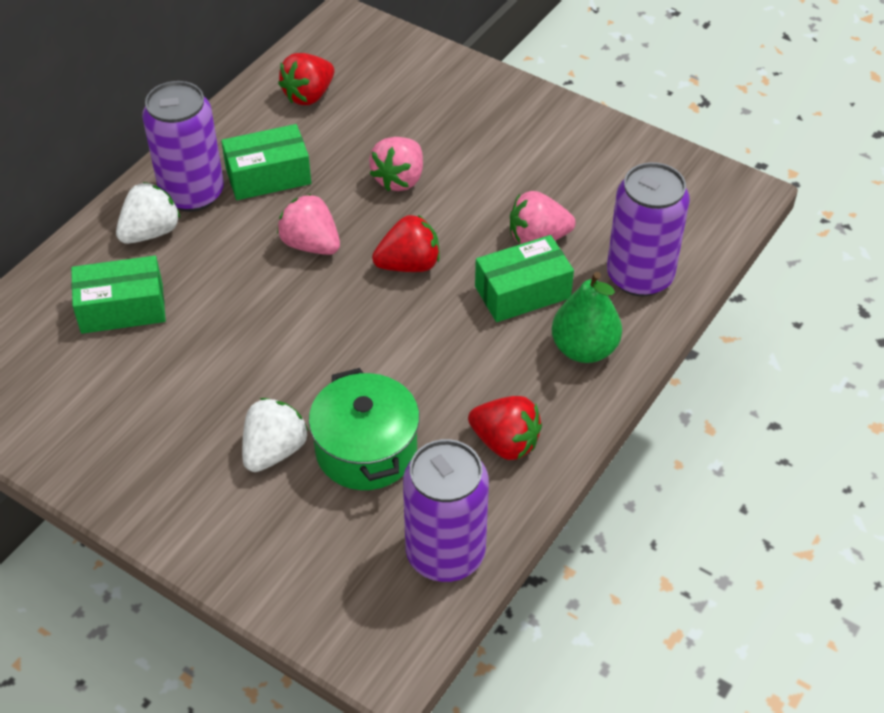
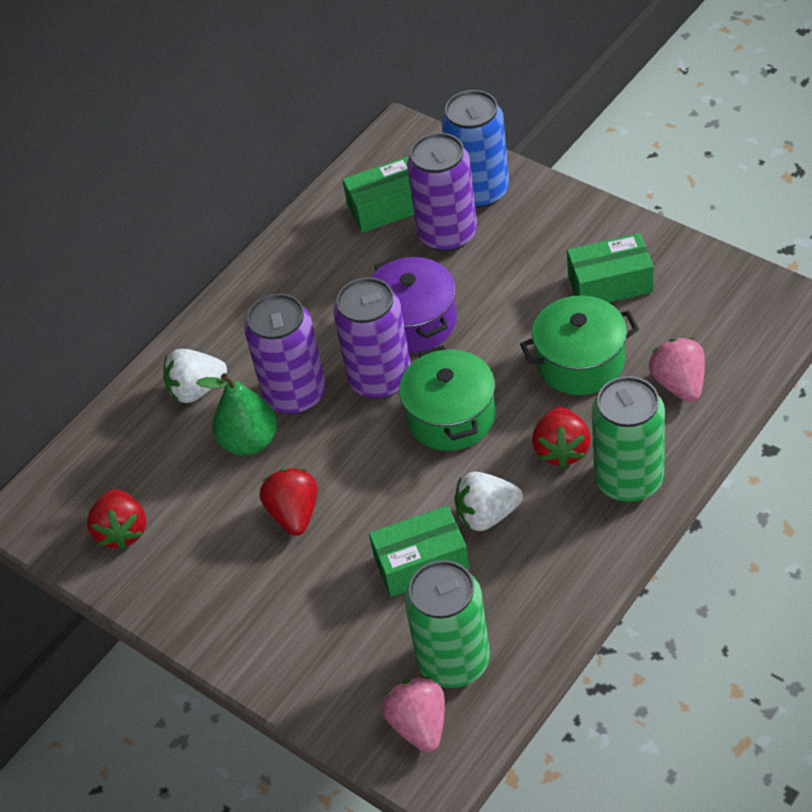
blue can: none = 0 -> [441,90,509,208] = 1
green can: none = 0 -> [405,560,490,688] [592,376,665,502] = 2
green pot: [309,368,420,490] = 1 -> [399,345,495,451] [520,296,639,395] = 2
pink strawberry: [277,194,340,255] [369,137,423,191] [510,191,576,245] = 3 -> [382,677,445,753] [649,338,705,402] = 2
purple pot: none = 0 -> [371,256,457,353] = 1

